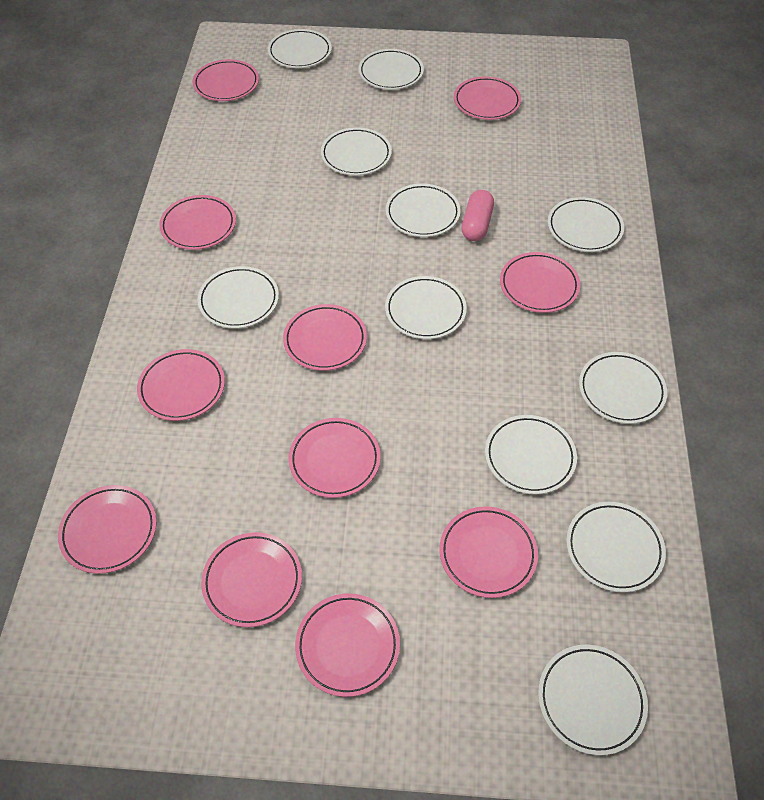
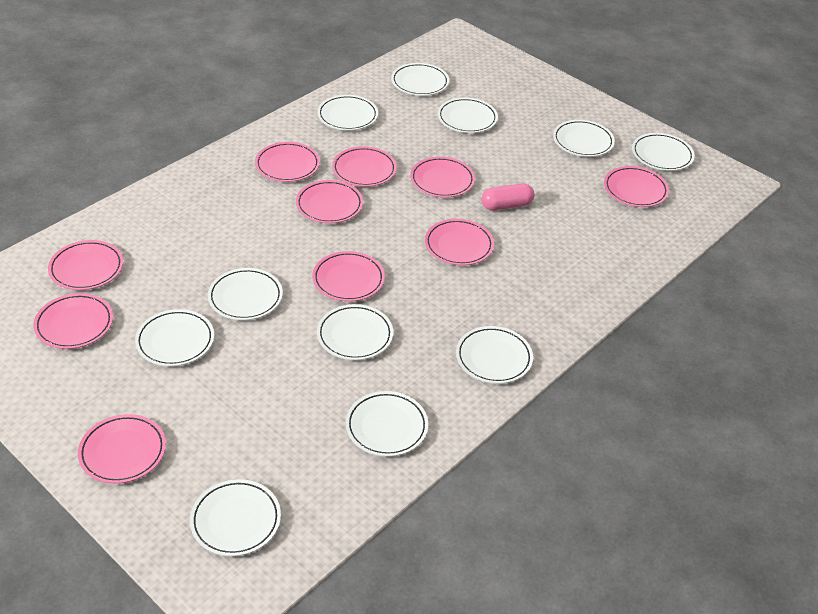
pink plate: [58,485,157,574] [137,349,225,421] [159,195,236,250] [193,59,259,101] [201,532,302,627] [283,304,367,371] [289,418,381,498] [295,593,400,697] [439,506,538,598] [454,76,521,120] [500,252,580,313] = 11 -> [34,293,113,349] [48,240,123,290] [78,414,166,484] [255,142,320,182] [296,180,363,223] [312,251,385,302] [332,146,397,187] [410,157,475,198] [425,219,494,265] [604,166,669,207] = 10

